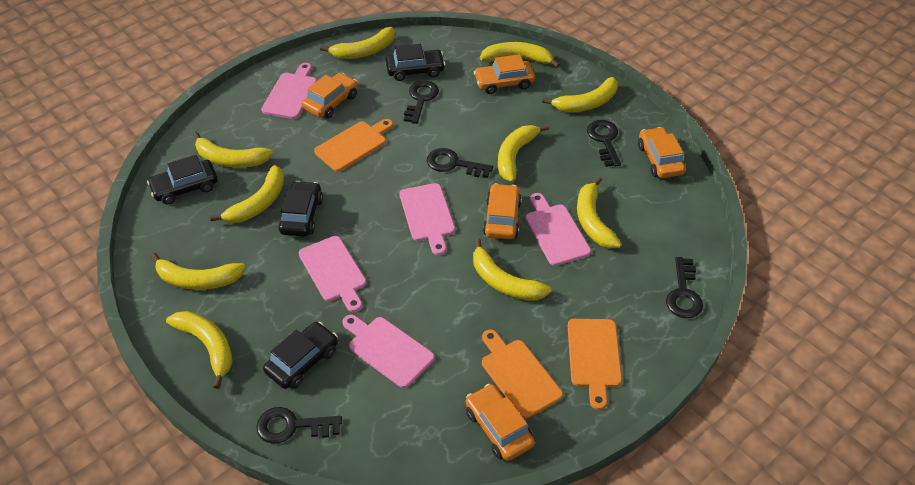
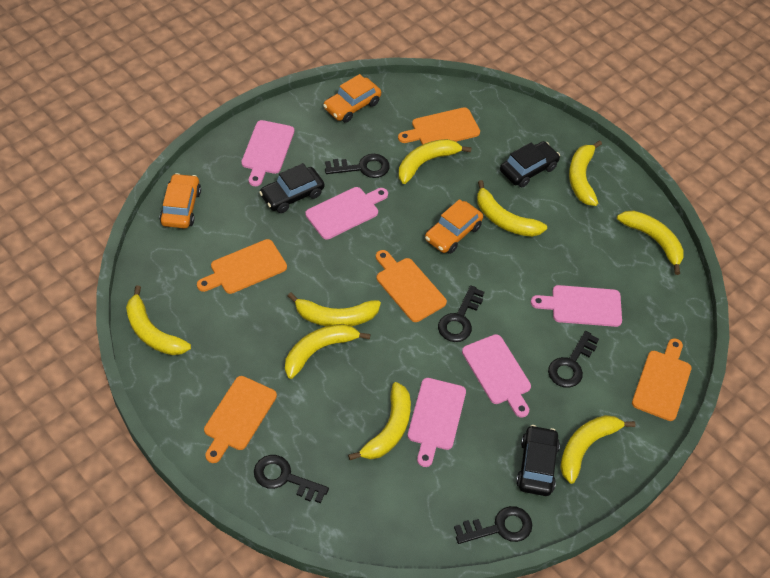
black car: [147,155,218,204] [263,322,338,389] [278,181,323,237] [386,44,445,81] = 4 -> [259,163,324,213] [500,141,560,187] [516,425,560,496] = 3
orange car: [302,73,358,119] [466,384,535,461] [474,54,535,94] [483,183,522,239] [638,127,686,178] = 5 -> [160,173,201,228] [323,74,381,123] [425,199,483,254] = 3
orange cutting board: [314,119,393,172] [482,330,563,419] [568,319,622,410] = 3 -> [197,239,287,294] [204,376,277,463] [376,250,447,322] [398,107,480,145] [632,338,692,421] = 5
yellow banana: [150,253,246,290] [166,311,233,389] [193,132,273,168] [210,165,284,223] [320,27,395,59] [473,238,551,301] [480,42,560,68] [498,124,549,182] [542,77,618,112] [577,177,621,248] = 10 -> [126,286,191,355] [285,324,371,379] [288,292,381,326] [348,382,411,460] [399,139,472,184] [477,180,547,237] [560,415,636,484] [569,140,602,206] [617,210,684,275] = 9

